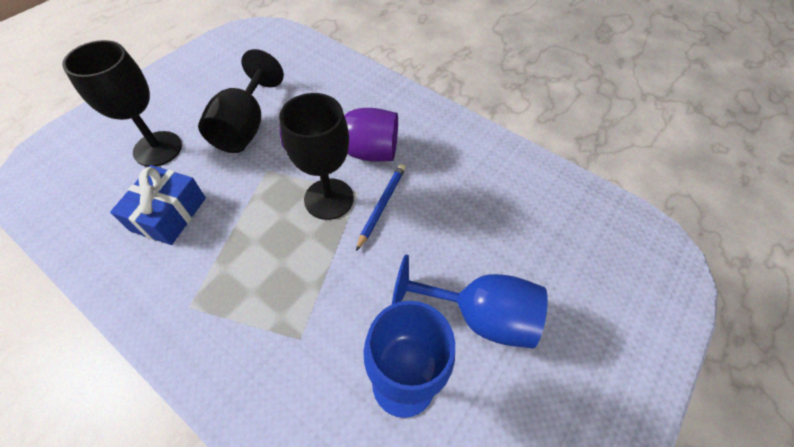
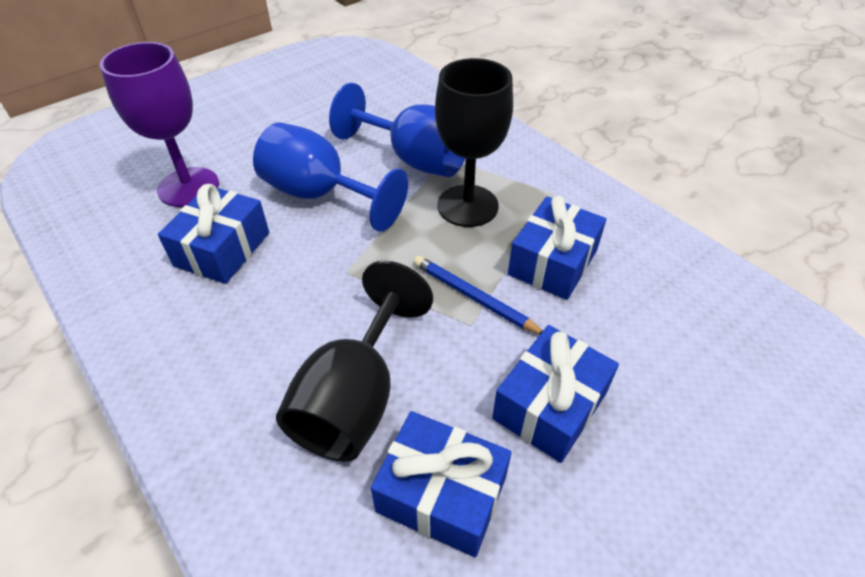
black goblet: [62,40,182,167] [198,49,284,153] [279,93,354,220] = 3 -> [276,261,433,462] [435,58,513,227] = 2
blue gift: [110,165,206,245] = 1 -> [158,184,269,284] [371,411,512,557] [492,325,619,463] [508,196,606,300] = 4

